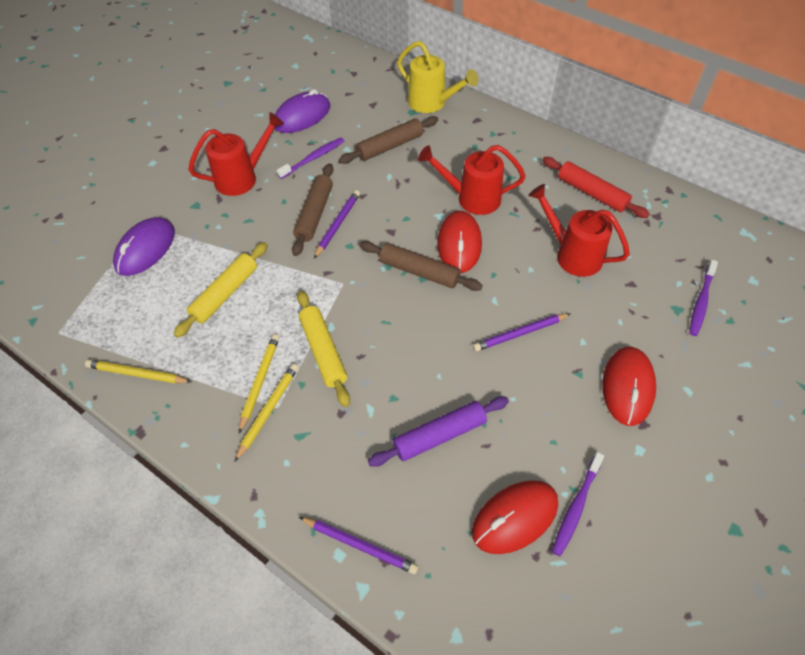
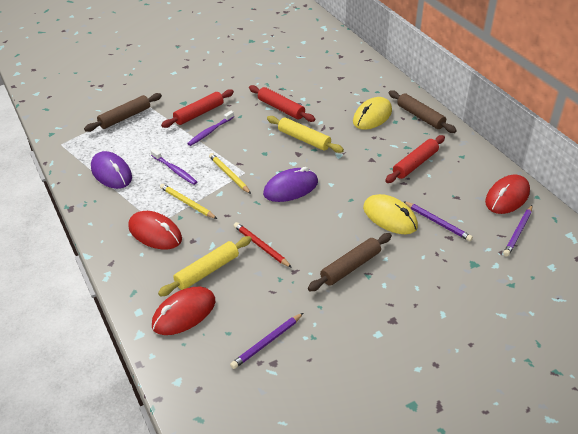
purple rolling pin: [368,396,509,467] = 1 -> none = 0
purple toothbrush: [277,138,344,179] [552,452,604,556] [689,260,718,336] = 3 -> [151,149,197,185] [187,110,234,146] = 2
red pencil: none = 0 -> [234,222,292,268] = 1
red rolling pin: [542,157,650,218] = 1 -> [161,89,234,128] [249,85,315,122] [385,135,445,183] = 3
red watering can: [188,112,284,196] [418,145,526,215] [528,184,630,277] = 3 -> none = 0
yellow mouse: none = 0 -> [353,97,392,130] [363,194,418,234] = 2
yellow pencil: [85,359,192,383] [234,364,299,462] [239,334,280,433] = 3 -> [160,184,217,219] [209,153,251,194] = 2
yellow watering can: [397,41,478,113] = 1 -> none = 0

